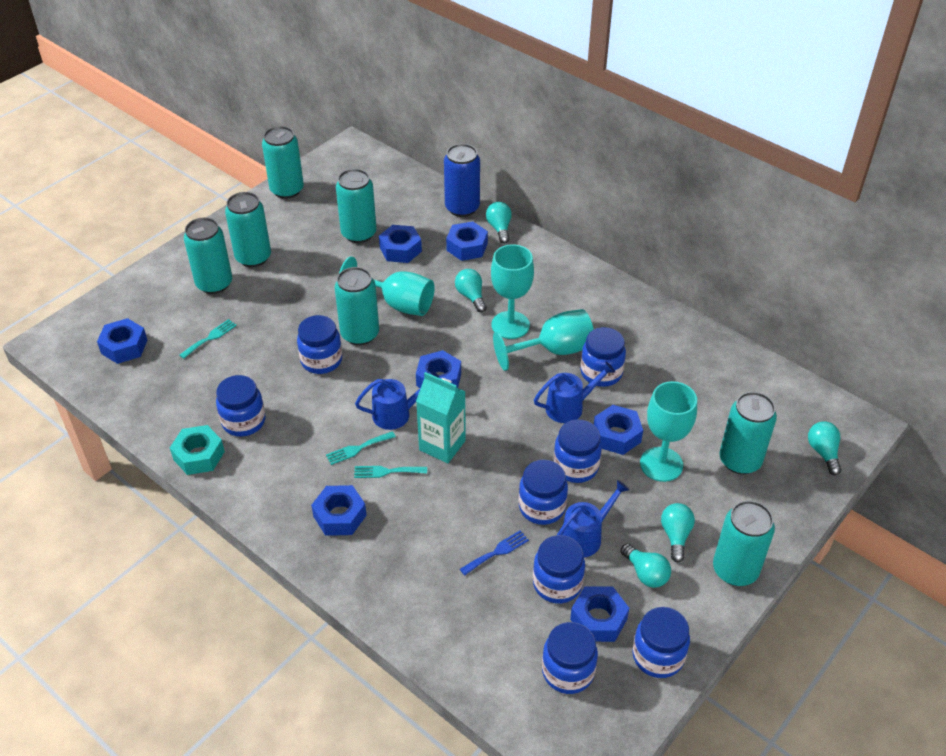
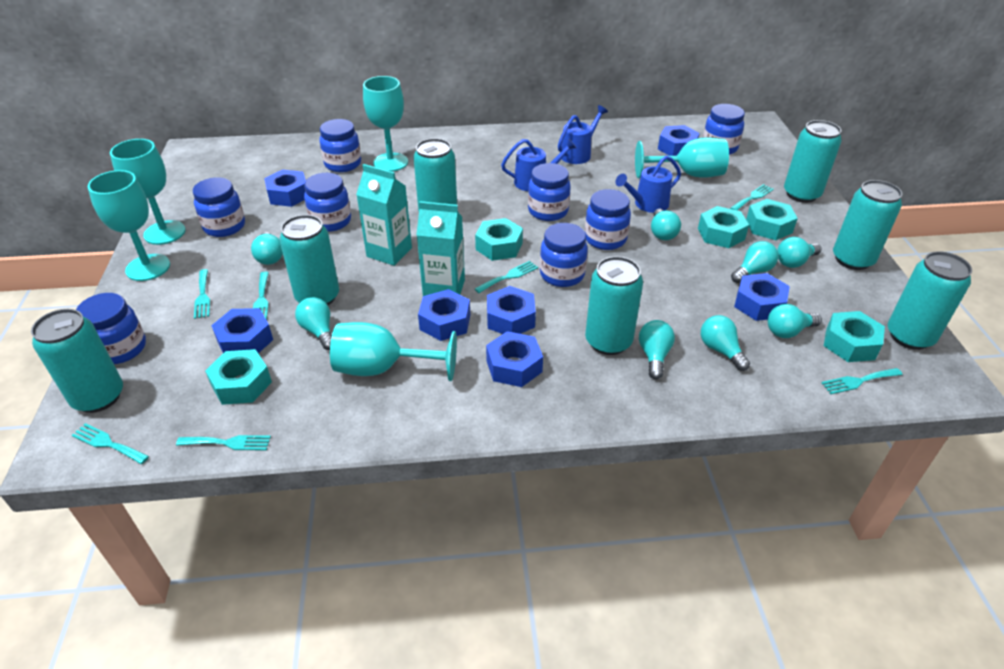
blue can: [444,144,480,217] = 1 -> none = 0
blue fork: [460,530,529,575] = 1 -> none = 0
turquoise carton: [416,372,466,463] = 1 -> [356,164,412,266] [416,201,465,296] = 2
turquoise fork: [180,319,237,359] [326,431,396,465] [354,466,427,478] = 3 -> [71,423,149,464] [176,435,271,450] [194,269,210,319] [253,272,269,320] [475,261,538,293] [730,184,774,210] [822,368,902,394] = 7
turquoise goblet: [339,257,435,316] [491,244,534,339] [493,309,594,371] [640,381,697,482] = 4 -> [88,170,170,281] [110,139,186,245] [330,322,457,381] [363,76,408,172] [635,137,729,178] = 5
turquoise light bulb: [455,269,487,312] [486,202,512,244] [621,544,671,588] [661,503,695,562] [808,421,841,475] = 5 -> [251,232,283,265] [295,297,332,350] [639,320,675,379] [651,209,681,240] [701,315,750,371] [731,241,778,283] [768,304,822,338] [777,237,821,268] = 8
turquoise nut: [170,425,225,475] = 1 -> [205,349,272,405] [475,218,523,261] [698,206,749,248] [746,199,798,240] [824,311,885,362] = 5

